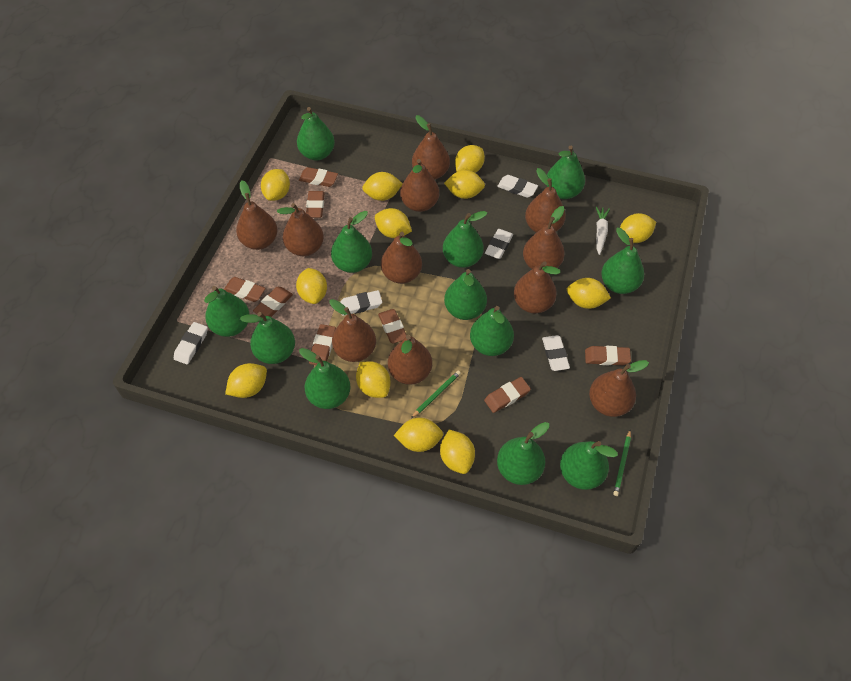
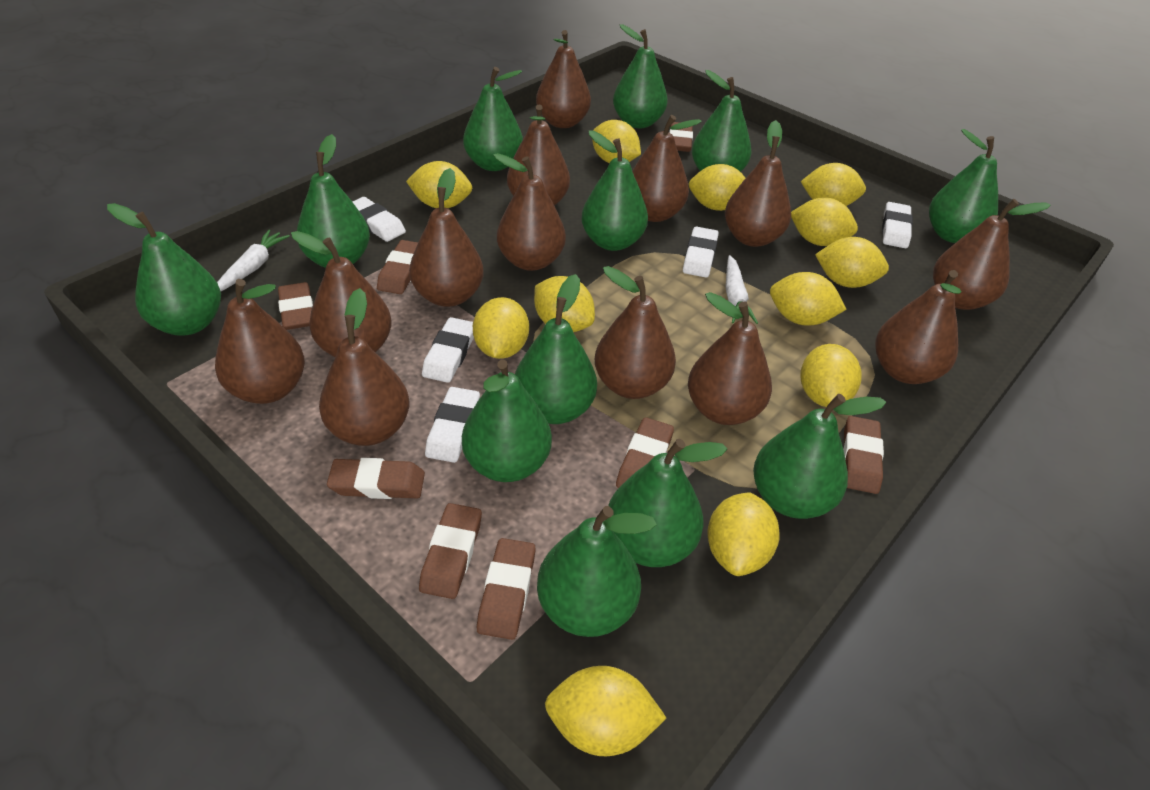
brown pear: [236,180,278,250] [277,203,324,256] [329,299,376,362] [381,232,422,284] [388,335,432,385] [400,159,439,212] [412,115,450,180] [514,261,560,314] [523,206,565,269] [525,168,566,232] [589,360,649,417] = 11 -> [215,279,305,404] [291,231,392,357] [319,288,409,446] [409,168,484,307] [494,153,566,271] [507,104,570,206] [536,30,591,128] [595,266,676,399] [632,115,702,222] [688,292,772,425] [725,120,791,247] [875,270,961,384] [933,199,1051,310] = 13
green pencil: [411,371,461,418] [613,429,631,496] = 2 -> none = 0
white carrot: [596,207,610,255] = 1 -> [217,230,290,291] [725,255,758,324] = 2

